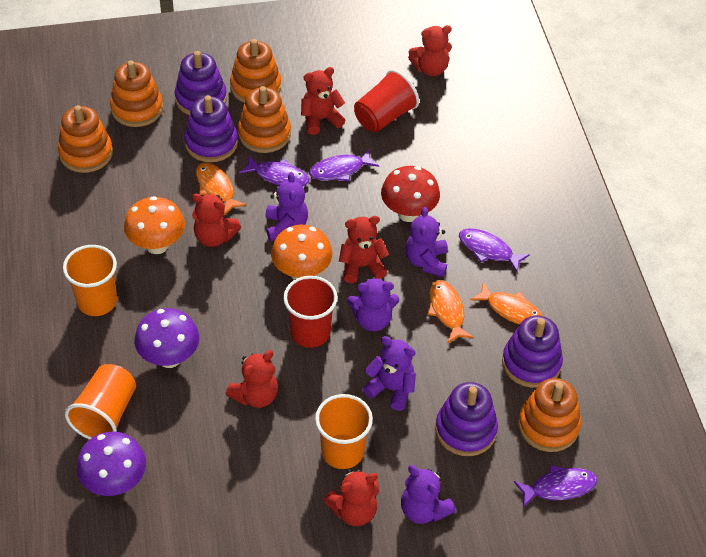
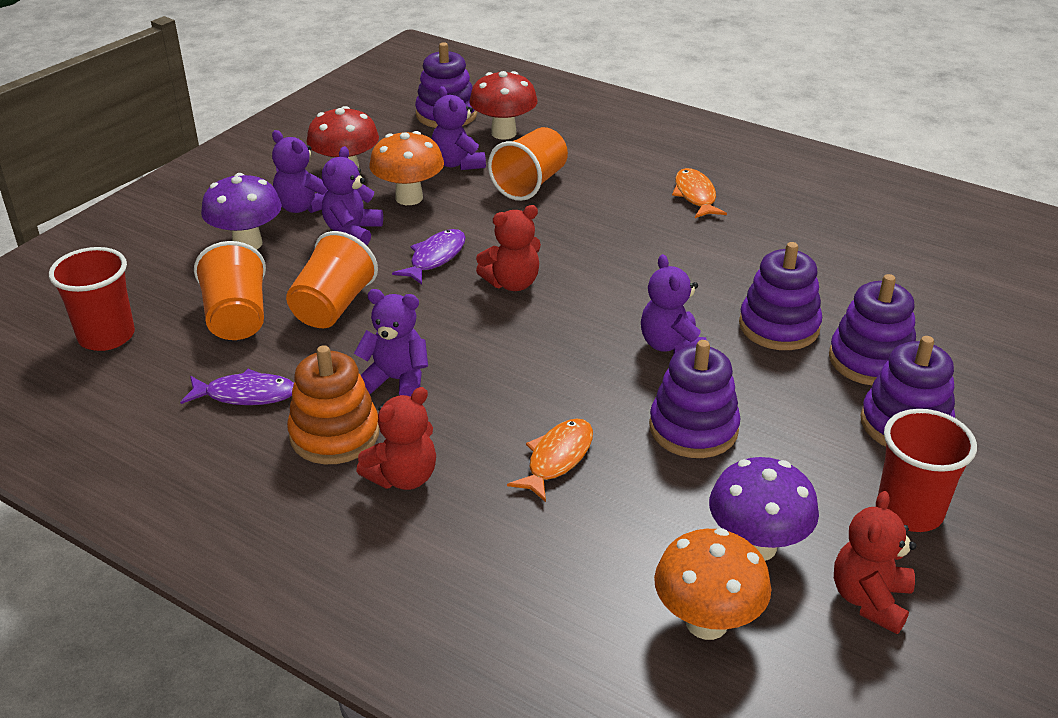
orange fish: [196,162,247,215] [428,280,474,343] [470,281,543,325] = 3 -> [507,418,593,502] [672,168,727,218] = 2
orange stacking toy: [58,105,113,173] [110,61,163,127] [230,39,281,103] [238,86,291,153] [518,378,581,452] = 5 -> [287,345,379,464] = 1
purple fish: [239,156,309,186] [309,148,379,181] [459,228,530,272] [514,465,597,508] = 4 -> [180,369,294,405] [392,229,466,285] = 2
purple stacking toy: [175,51,227,115] [184,95,238,162] [435,382,498,456] [502,316,563,388] = 4 -> [415,42,477,128] [649,340,741,458] [739,242,822,350] [829,274,916,385] [861,336,955,447] = 5
red mushroom: [381,166,440,222] = 1 -> [307,106,379,168] [469,71,538,140] = 2
red teddy bear: [192,194,241,247] [226,350,278,408] [301,67,345,135] [324,469,379,526] [339,216,389,283] [408,25,452,76] = 6 -> [356,387,436,490] [476,205,541,291] [834,491,916,634] = 3

